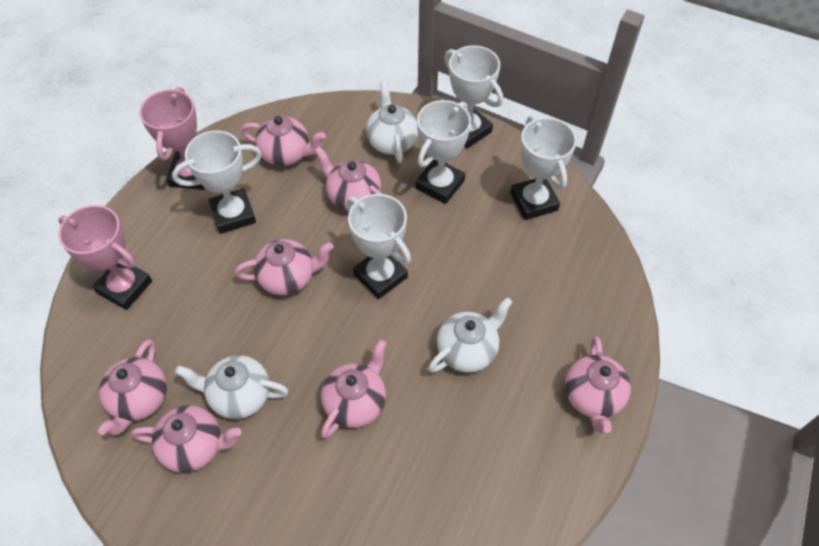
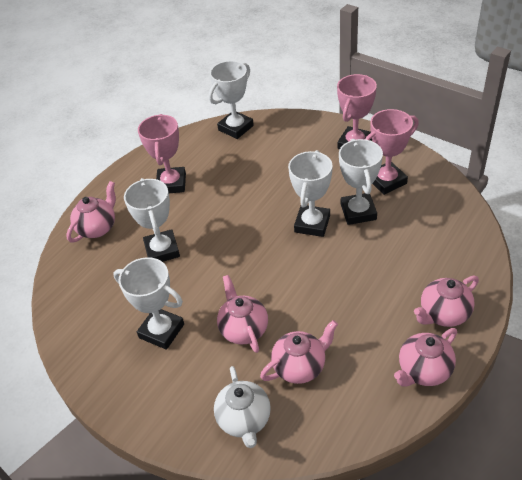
pink teapot: [98,339,167,435] [131,405,241,473] [235,239,334,295] [241,115,326,166] [314,146,382,212] [321,339,387,439] [565,336,631,433] = 7 -> [66,181,116,242] [217,275,268,353] [260,320,338,384] [394,328,457,386] [414,276,479,327] = 5
pink trophy: [58,205,152,310] [139,87,205,190] = 2 -> [138,114,186,193] [337,74,377,149] [365,109,419,195] = 3
white teapot: [175,355,288,419] [366,82,418,163] [428,297,512,373] = 3 -> [214,366,271,448] = 1

